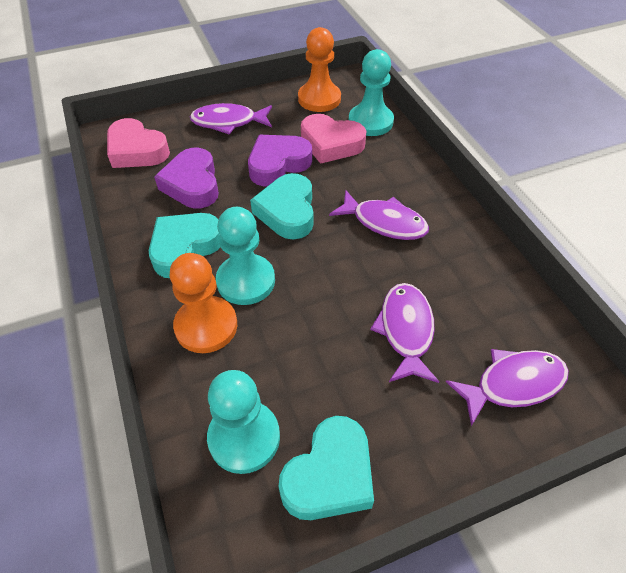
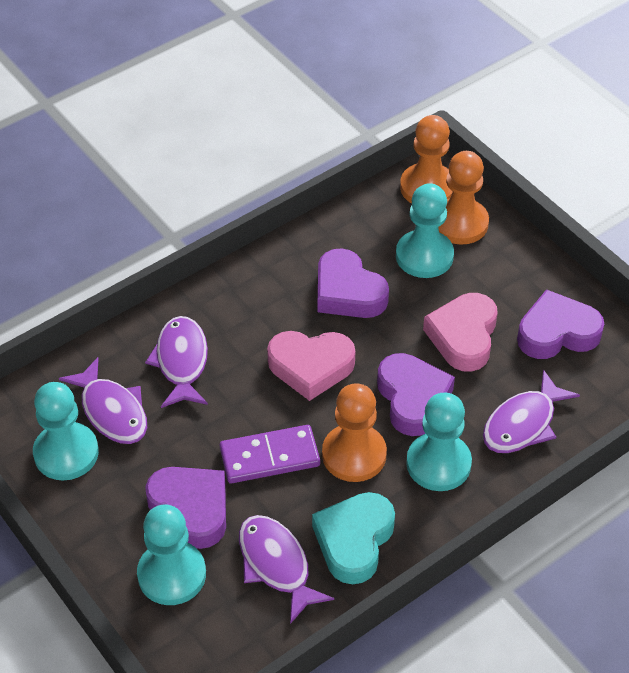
orange pawn: [169,253,237,353] [298,27,341,112] = 2 -> [322,383,387,482] [400,115,453,203] [438,151,489,245] = 3
purple domino: none = 0 -> [220,425,320,484] = 1
purple heart: [154,148,219,208] [248,135,312,186] = 2 -> [145,467,226,549] [318,248,389,318] [377,353,455,436] [517,289,604,359] = 4
turquoise heart: [149,213,220,278] [250,173,313,240] [279,416,374,520] = 3 -> [312,492,395,584] = 1
turquoise pawn: [207,370,280,474] [216,207,275,305] [349,49,394,136] = 3 -> [33,382,99,481] [137,505,206,605] [396,183,454,278] [406,393,472,491] = 4

